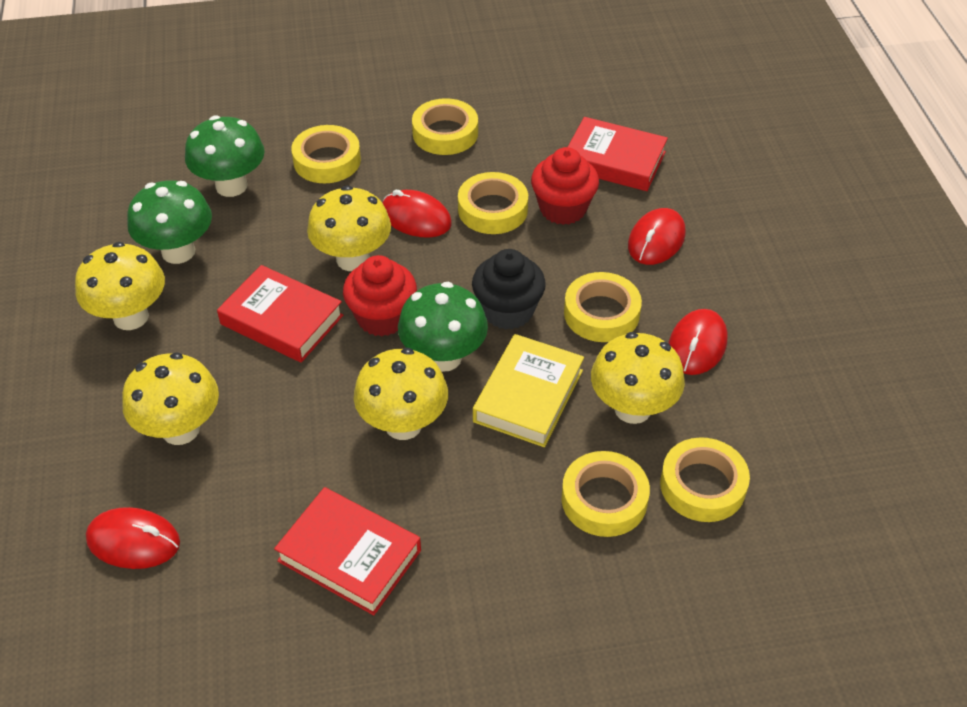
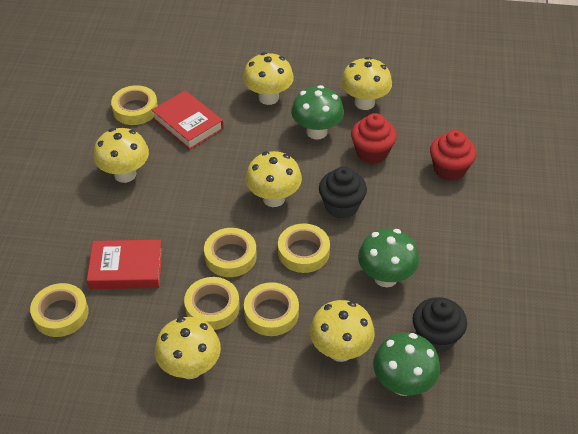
black cupcake: [472,249,546,330] = 1 -> [319,167,367,219] [413,297,467,353] = 2
red book: [217,265,343,363] [274,487,421,615] [568,117,668,191] = 3 -> [87,240,163,289] [152,90,224,150] = 2
red mouse: [86,507,180,569] [382,190,452,238] [628,208,686,265] [668,309,728,375] = 4 -> none = 0
yellow book: [473,334,584,447] = 1 -> none = 0
yellow mushroom: [75,242,165,330] [122,352,219,445] [307,186,391,271] [354,348,448,440] [591,332,685,424] = 5 -> [93,128,149,183] [155,317,221,379] [243,52,294,105] [245,151,302,207] [310,300,375,362] [341,57,392,110] = 6

